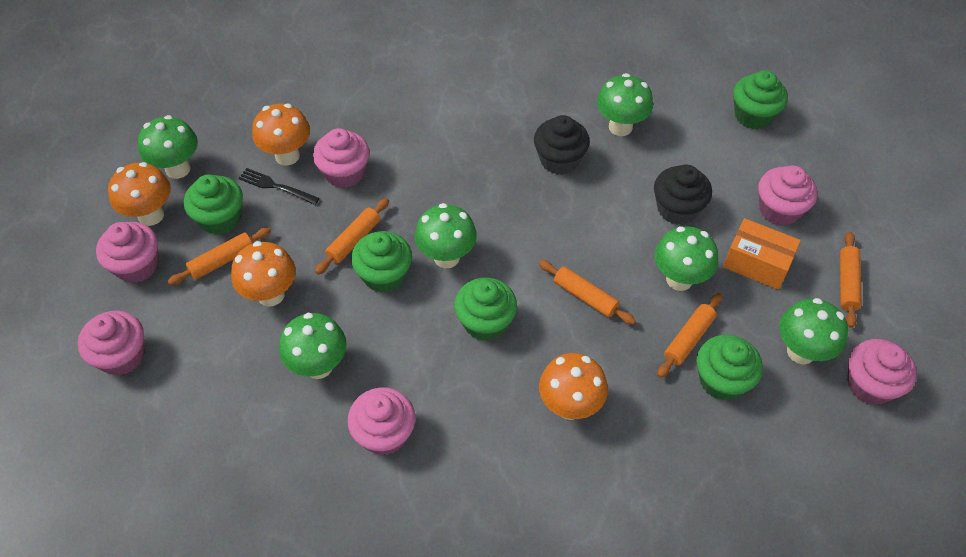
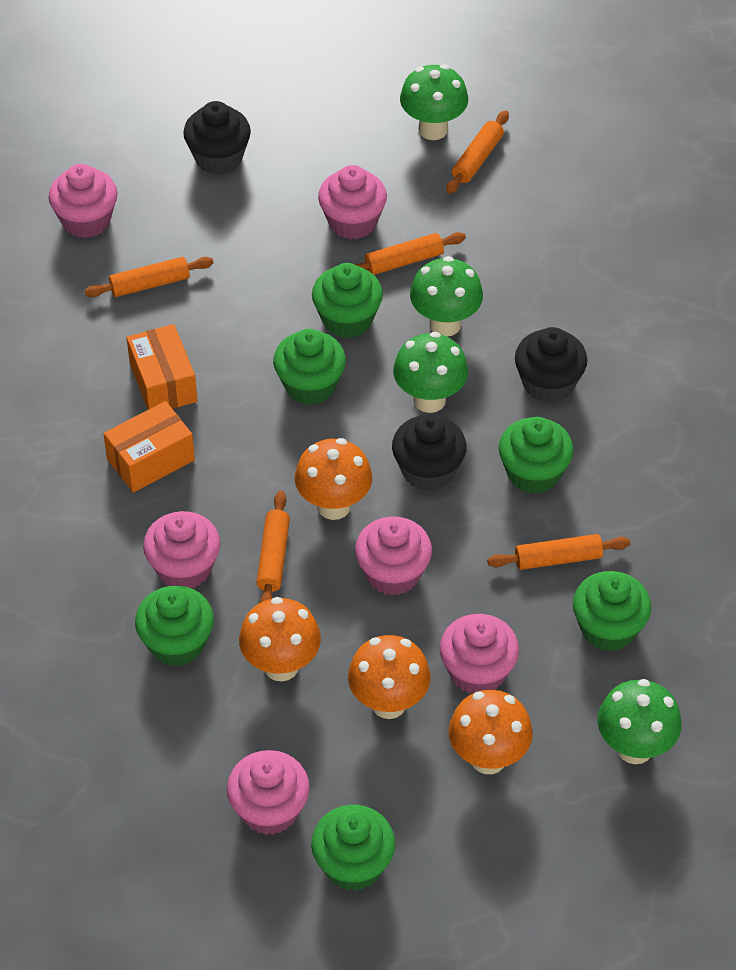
black cupcake: [534,115,590,175] [654,165,712,225] = 2 -> [183,101,251,175] [392,414,467,491] [515,327,588,403] = 3
black fork: [238,168,320,205] = 1 -> none = 0
green cupcake: [184,174,243,235] [351,231,412,293] [454,277,517,341] [696,335,763,400] [733,70,788,129] = 5 -> [135,586,214,666] [273,329,346,405] [311,805,395,891] [312,263,383,338] [499,417,574,494] [573,571,651,651] = 6
green mushroom: [138,115,198,179] [279,313,347,379] [415,203,477,268] [597,73,653,136] [655,226,718,291] [779,298,848,365] = 6 -> [393,332,468,413] [400,64,468,140] [410,256,483,337] [598,679,682,764] = 4
orange box: [723,218,801,290] = 1 -> [103,401,195,493] [127,324,197,410] = 2

